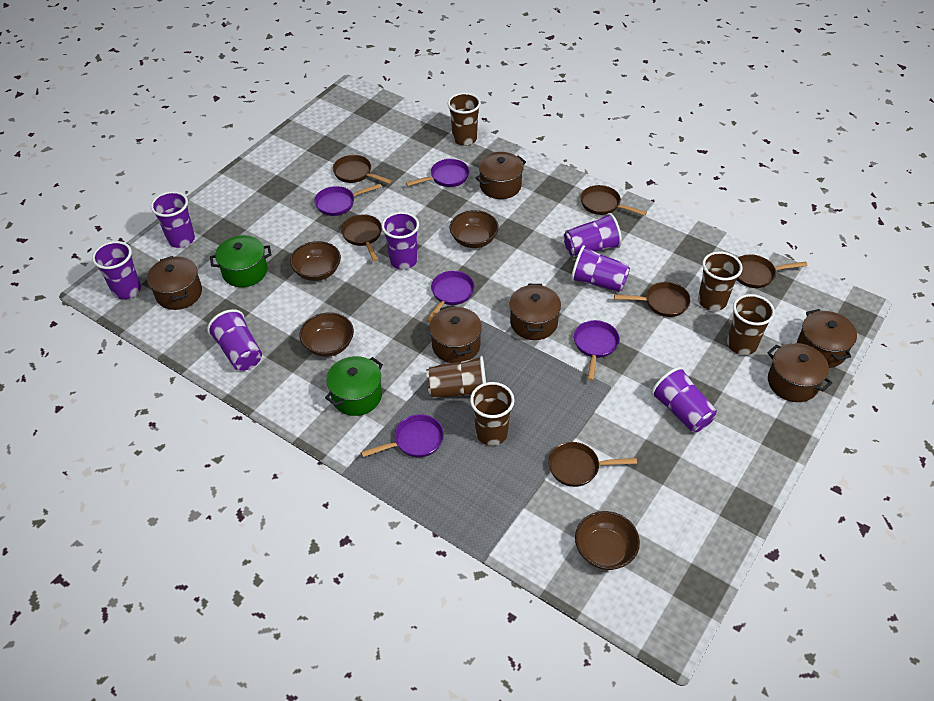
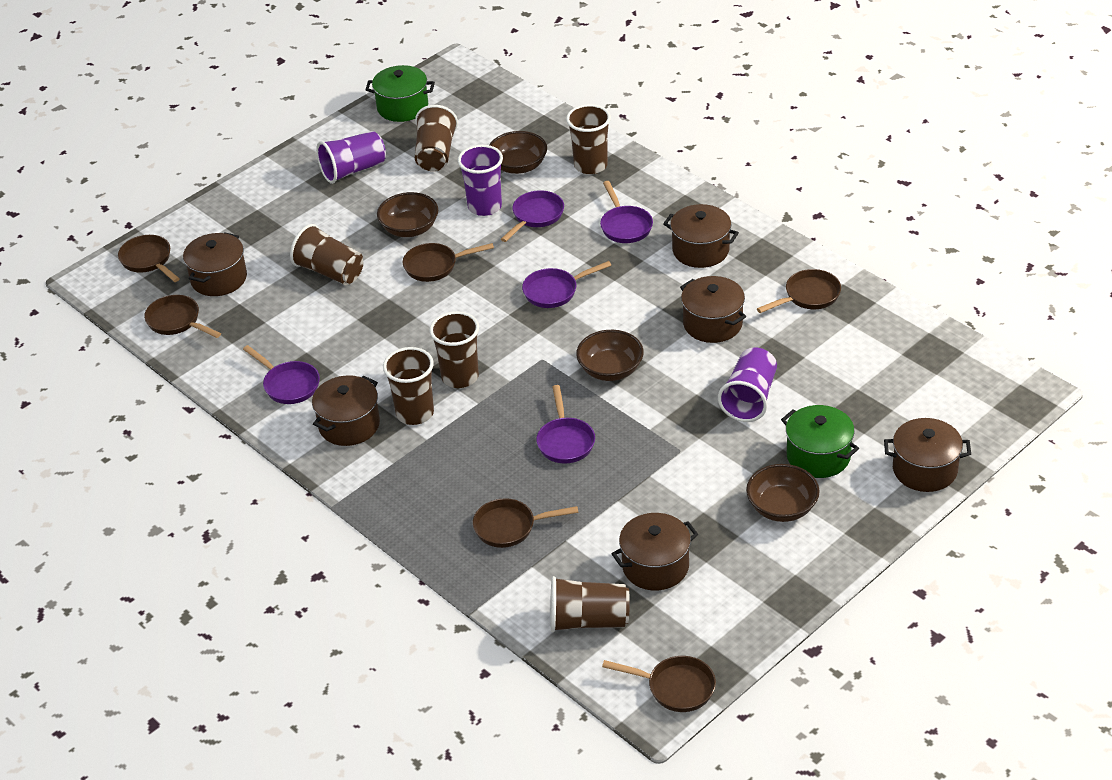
brown cup: [426,356,486,398] [448,93,481,146] [470,382,515,446] [698,252,743,311] [727,294,775,355] = 5 -> [290,224,363,285] [383,347,434,425] [415,105,458,171] [429,311,479,388] [550,576,630,632] [566,104,611,175] = 6
purple cup: [92,241,141,299] [151,191,195,248] [207,309,262,371] [381,212,419,269] [564,213,622,257] [571,245,630,292] [651,367,717,432] = 7 -> [316,131,386,184] [458,145,503,216] [718,347,777,422] = 3

